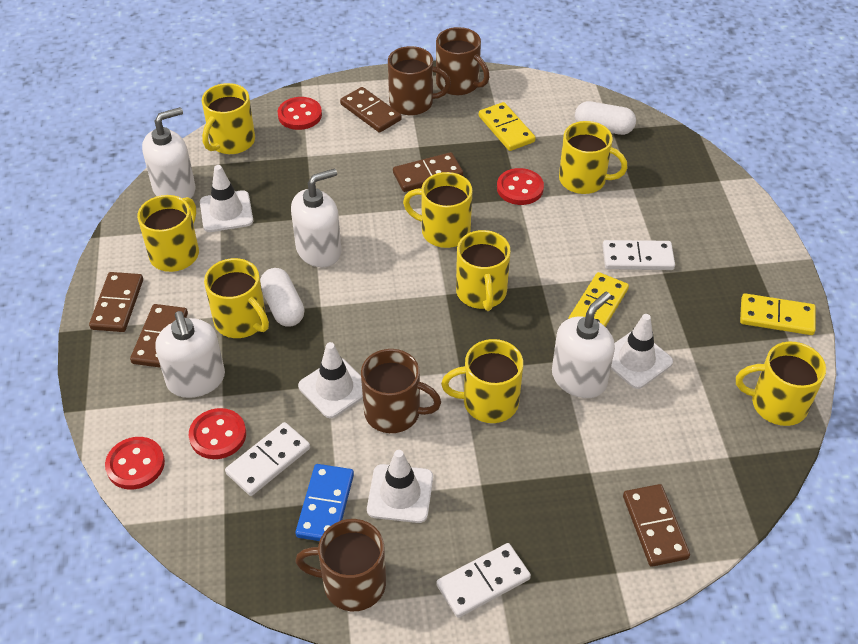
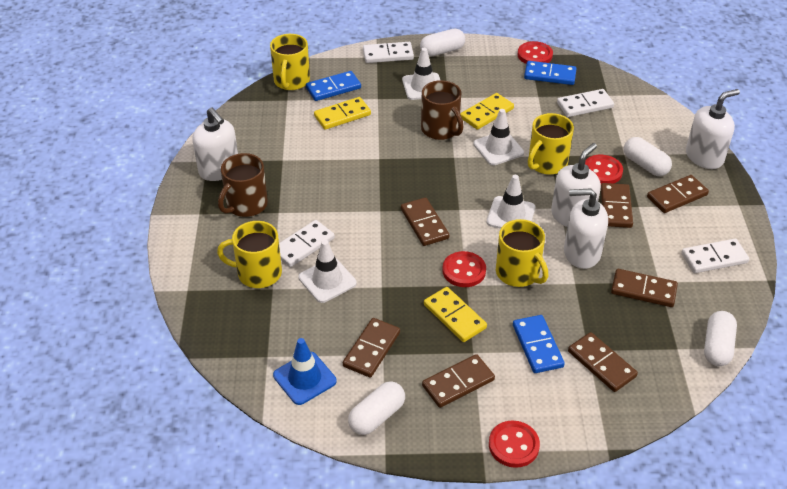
blue domino: [295,464,354,541] = 1 -> [306,71,361,101] [513,315,565,373] [524,61,577,85] = 3
blue traffic cone: none = 0 -> [273,338,337,405] = 1
brown domino: [89,272,143,332] [130,304,188,368] [340,87,402,133] [393,152,463,192] [623,484,690,567] = 5 -> [343,318,400,378] [401,197,449,246] [422,354,495,408] [568,332,638,392] [601,183,633,228] [611,269,678,307] [647,175,709,213] = 7
brown mug: [295,519,386,611] [361,349,441,433] [388,46,451,115] [436,27,490,95] = 4 -> [218,153,268,217] [421,80,464,140] = 2
white capsule: [260,268,305,326] [575,101,636,135] = 2 -> [348,381,405,435] [420,29,465,57] [624,137,672,176] [704,311,737,366] = 4
white domino: [225,422,310,496] [436,543,531,618] [602,240,675,270] = 3 -> [279,220,335,267] [363,42,414,63] [557,89,614,117] [681,239,749,273] = 4
yellow mug: [137,195,199,272] [202,83,255,154] [204,258,269,338] [403,172,472,248] [441,339,523,423] [456,230,511,311] [559,121,628,194] [736,342,826,426] = 8 -> [217,221,282,288] [270,34,310,90] [496,219,548,287] [528,113,574,175] = 4

